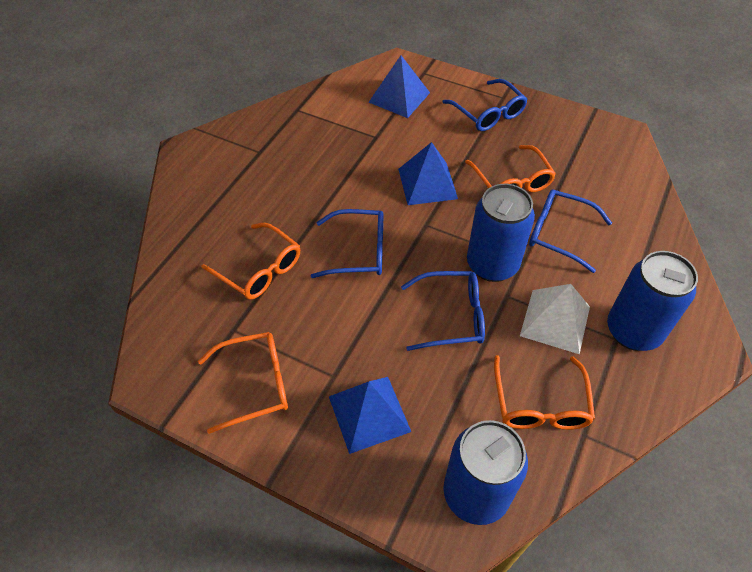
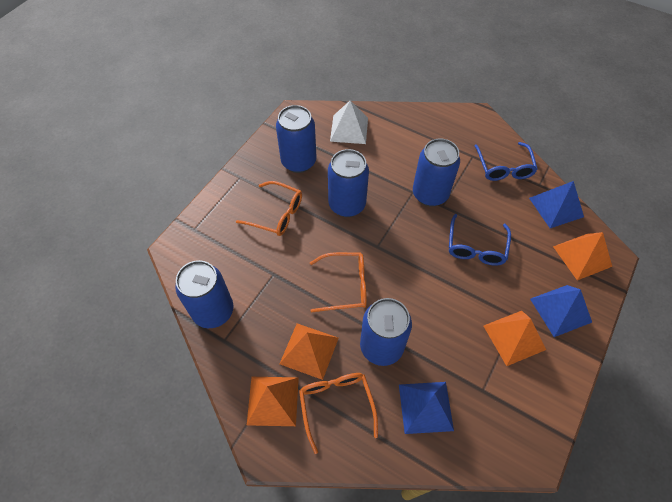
blue can: [443,420,528,525] [467,184,535,282] [607,251,698,351] = 3 -> [175,260,233,328] [276,105,316,173] [328,149,369,217] [360,298,412,366] [413,138,460,207] = 5
blue glasses: [311,209,383,278] [401,271,485,351] [443,79,528,131] [529,189,612,273] = 4 -> [449,214,511,266] [474,142,538,181] = 2
orange glasses: [198,332,288,434] [202,223,300,300] [465,145,556,192] [494,355,595,430] = 4 -> [236,181,302,236] [299,373,378,454] [310,252,367,313] = 3
orange pyramid: none = 0 -> [247,377,299,426] [280,323,339,380] [484,311,546,366] [553,232,612,280] = 4

